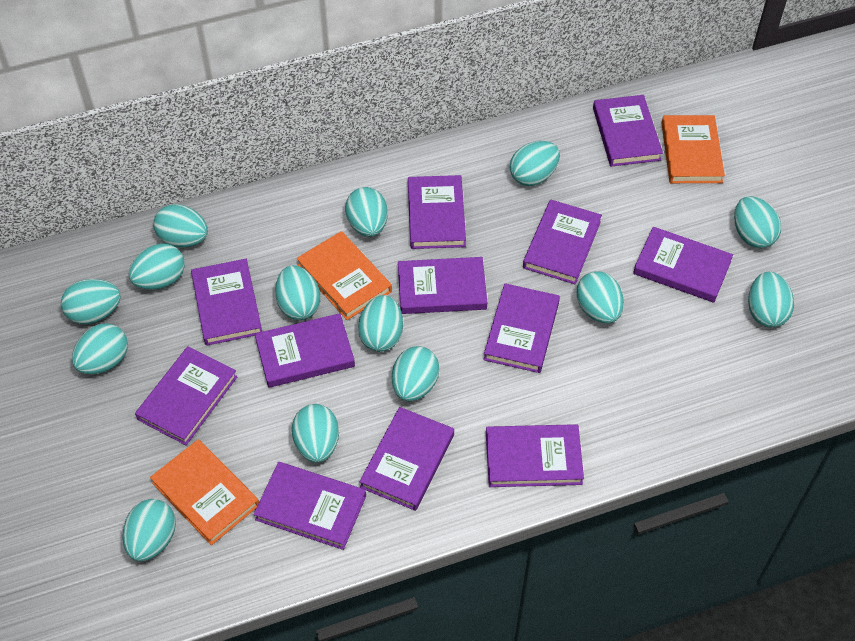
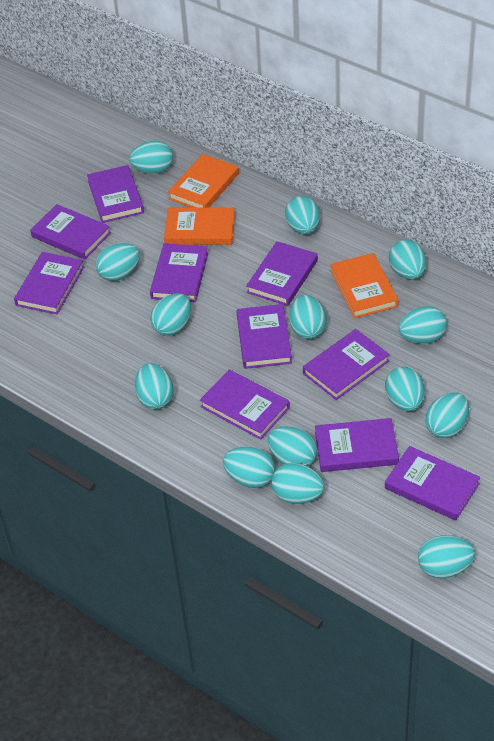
purple book: [135,346,237,445] [191,259,262,346] [254,462,366,550] [255,313,355,388] [359,407,454,511] [398,257,487,314] [408,175,466,249] [484,283,560,373] [486,424,584,487] [523,200,602,284] [593,95,663,166] [633,227,733,303] = 12 -> [14,252,84,314] [30,204,111,260] [87,165,144,223] [150,243,208,302] [200,369,290,440] [236,304,292,369] [246,241,318,306] [303,329,390,400] [315,418,399,472] [385,446,480,521] = 10

